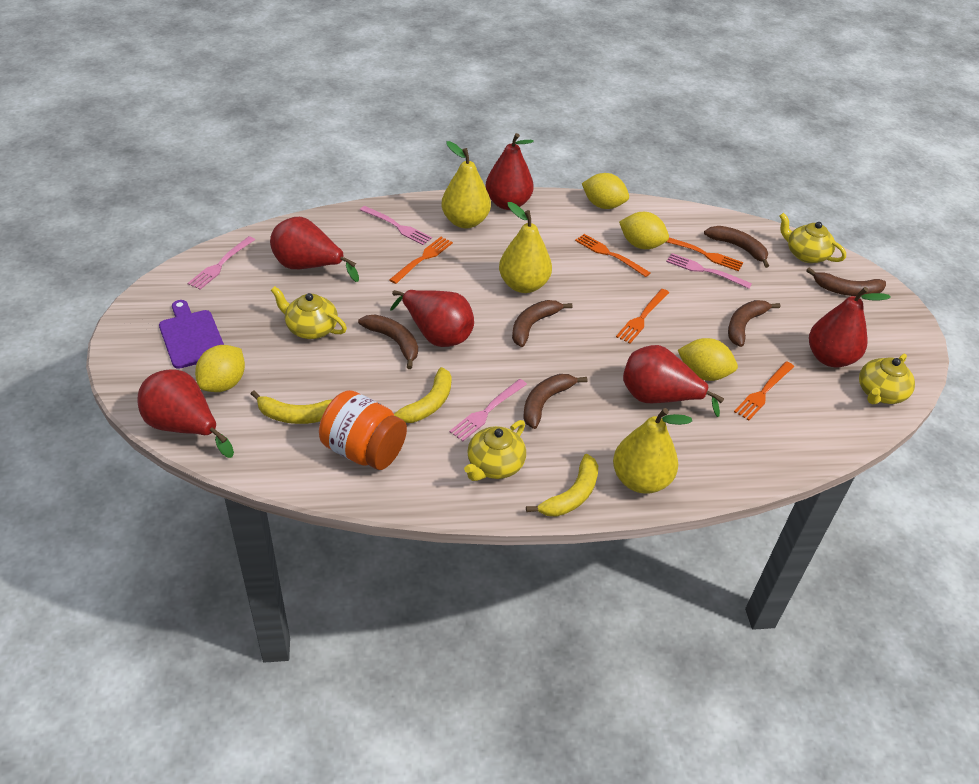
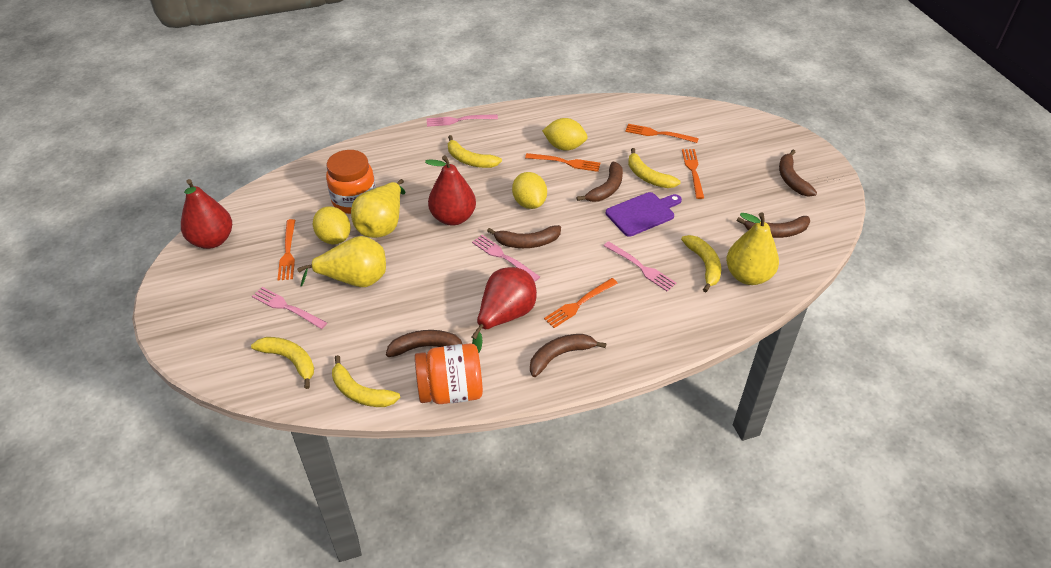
orange jar: [319,390,407,470] = 1 -> [326,150,376,214] [415,343,483,404] = 2
red pear: [137,369,234,458] [270,217,359,282] [390,290,474,347] [486,133,534,210] [623,345,724,417] [809,287,891,367] = 6 -> [181,179,232,249] [425,155,476,226] [472,267,537,353] = 3
yellow banana: [251,391,333,424] [394,367,452,423] [526,454,598,517] = 3 -> [251,337,314,389] [332,355,400,407] [448,135,502,168] [628,148,681,188] [681,235,721,292] = 5
yellow lemon: [195,345,245,392] [582,173,629,209] [619,212,669,249] [678,338,738,381] = 4 -> [313,206,351,244] [512,172,547,209] [542,118,588,151] = 3
yellow teapot: [271,286,347,339] [464,420,526,481] [779,213,846,263] [859,353,915,404] = 4 -> none = 0

